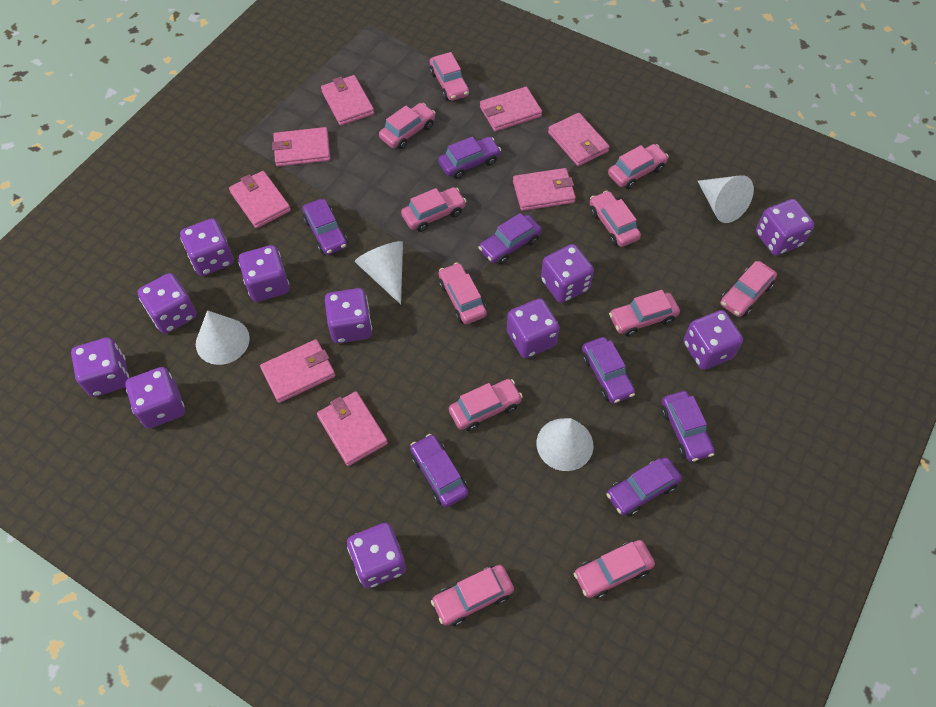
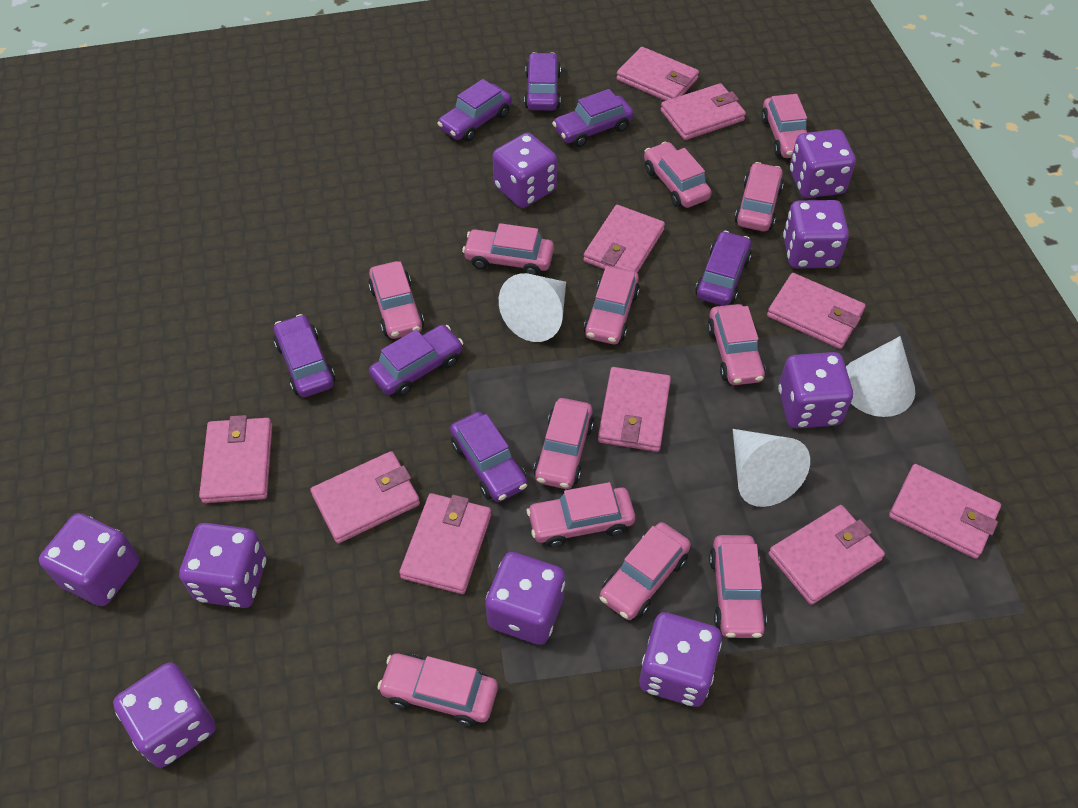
pink car: [379,103,436,149] [401,187,467,232] [430,52,469,101] [431,565,514,626] [439,263,487,324] [449,379,523,431] [574,540,655,599] [590,190,641,247] [608,144,669,189] [609,290,680,336] [720,261,777,317] = 11 -> [368,261,424,339] [377,653,498,726] [462,223,554,276] [527,482,635,548] [534,398,594,489] [584,266,640,344] [599,522,691,620] [644,142,712,208] [707,304,765,385] [709,535,767,638] [735,162,784,231] [761,94,807,158] = 12
pink wallet: [229,171,291,228] [260,339,335,403] [272,127,330,167] [317,392,388,466] [321,75,374,126] [480,87,542,132] [513,168,576,211] [548,113,610,166] = 8 -> [199,415,272,503] [310,451,420,543] [399,493,491,594] [583,205,665,273] [598,367,671,452] [616,47,699,101] [661,83,746,140] [767,273,865,349] [769,505,885,605] [889,464,1001,559] = 10
purple dice: [71,337,129,397] [125,367,185,428] [137,273,197,334] [180,218,234,276] [239,245,289,302] [325,288,372,343] [347,523,406,588] [507,298,560,358] [541,244,594,303] [683,310,743,370] [756,199,814,256] = 11 -> [39,513,139,606] [113,663,216,768] [179,523,267,608] [486,552,565,645] [493,133,557,208] [639,612,722,707] [778,352,853,428] [783,200,849,268] [790,129,856,198] = 9
white cone: [196,310,250,365] [355,241,403,305] [537,418,593,471] [698,175,754,223] = 4 -> [499,273,566,342] [733,429,810,507] [846,336,915,417] = 3

